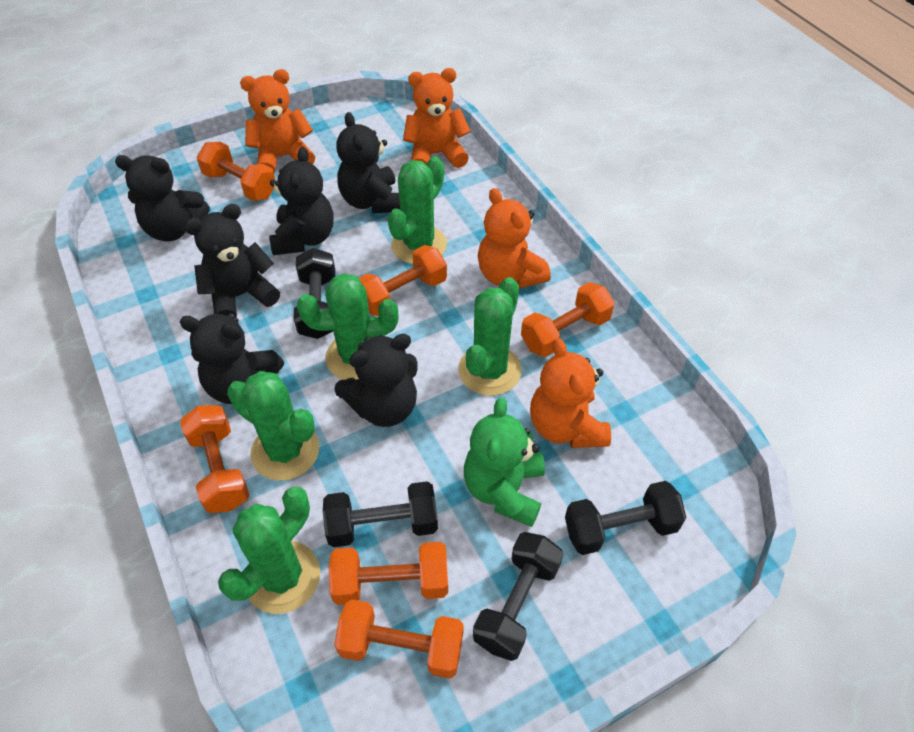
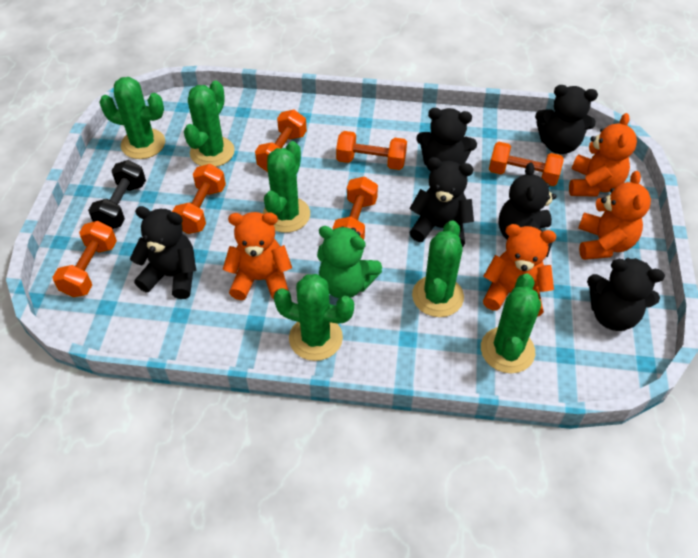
black dumbbell: [294,248,335,339] [323,481,438,547] [473,532,563,661] [565,481,686,555] = 4 -> [88,160,146,229] = 1
green cactus: [218,487,320,614] [227,371,319,481] [297,273,399,380] [388,157,447,264] [458,277,522,396] = 5 -> [99,77,165,159] [184,81,235,167] [263,141,310,233] [274,274,354,361] [412,220,464,317] [481,273,541,373] = 6

